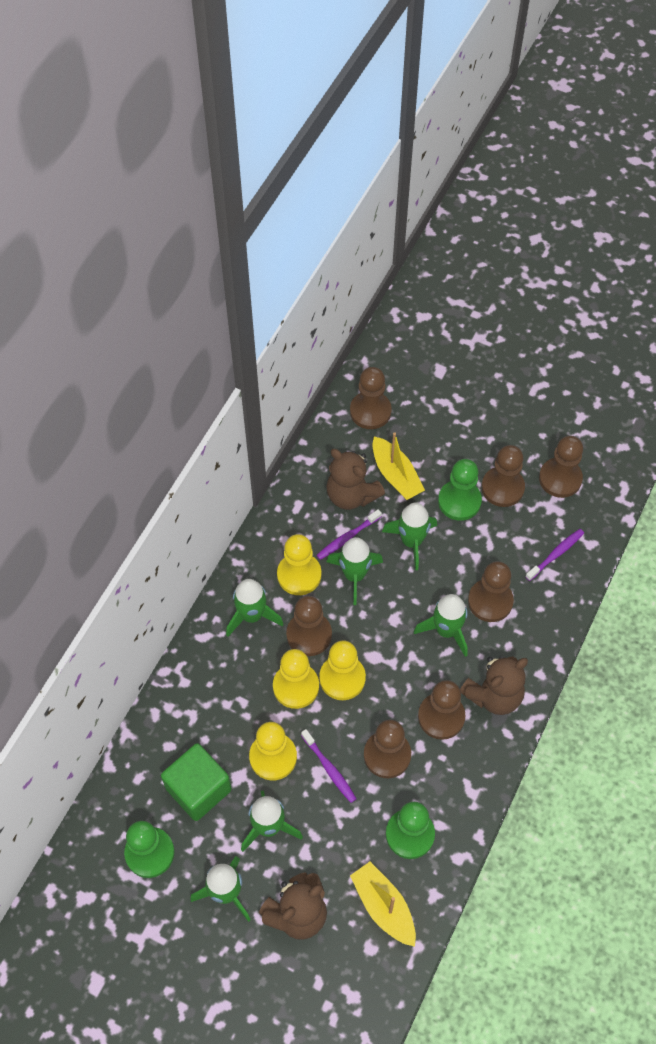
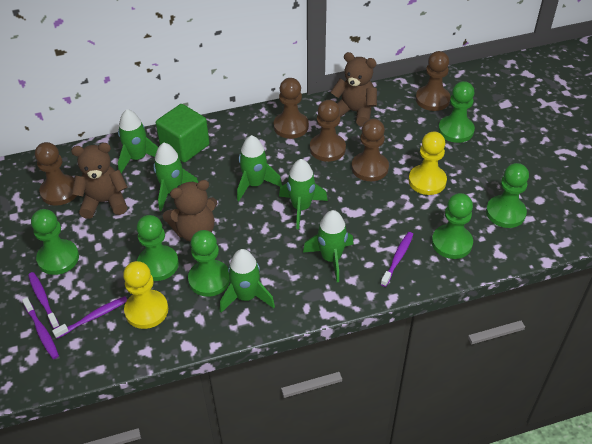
brown pawn: [286,596,332,656] [350,367,392,429] [364,720,411,778] [418,680,465,740] [468,561,514,622] [481,445,525,507] [539,436,583,498] = 7 -> [35,142,77,206] [274,78,309,139] [310,100,346,162] [352,119,389,181] [416,51,450,111] = 5
green pawn: [124,821,175,878] [386,802,435,859] [438,459,482,521] = 3 -> [31,209,79,275] [137,215,179,281] [188,230,230,297] [432,193,473,259] [438,81,475,143] [486,163,529,228] = 6
purple toothbrush: [301,729,357,803] [316,509,382,560] [525,529,584,581] = 3 -> [22,297,59,359] [28,272,60,329] [52,296,127,339] [381,232,413,287] = 4
yellow boat: [350,862,416,947] [372,432,425,500] = 2 -> none = 0
yellow pawn: [249,722,297,780] [273,649,319,709] [277,534,321,595] [319,640,366,700] = 4 -> [123,261,168,329] [408,132,447,195] = 2

